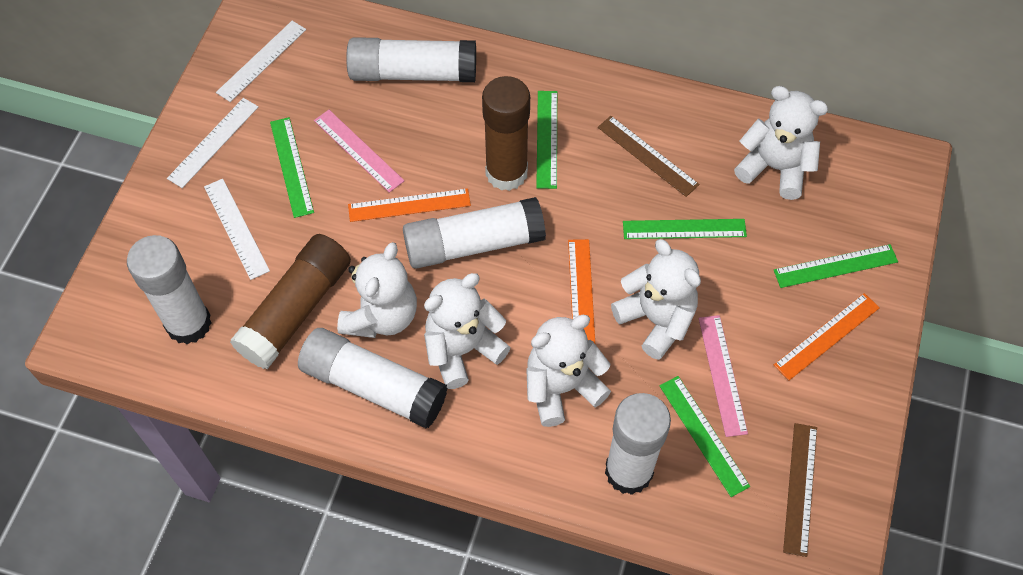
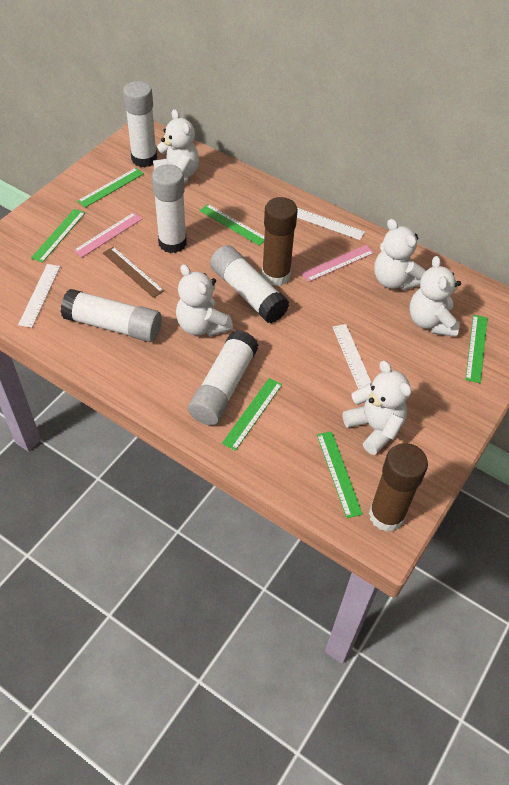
brown ruler: [598,116,699,197] [783,423,817,557] = 2 -> [103,247,164,298] = 1
green ruler: [270,117,314,218] [536,91,557,189] [623,219,747,239] [659,376,750,497] [774,244,898,288] = 5 -> [31,209,85,263] [77,168,144,208] [200,204,265,246] [222,378,282,451] [317,431,363,518] [466,315,488,383] = 6
orange ruler: [348,188,471,222] [568,239,595,343] [774,293,880,380] = 3 -> none = 0

